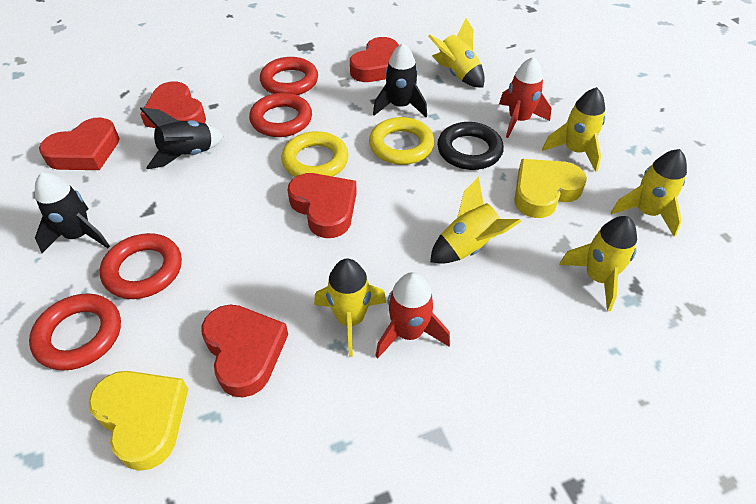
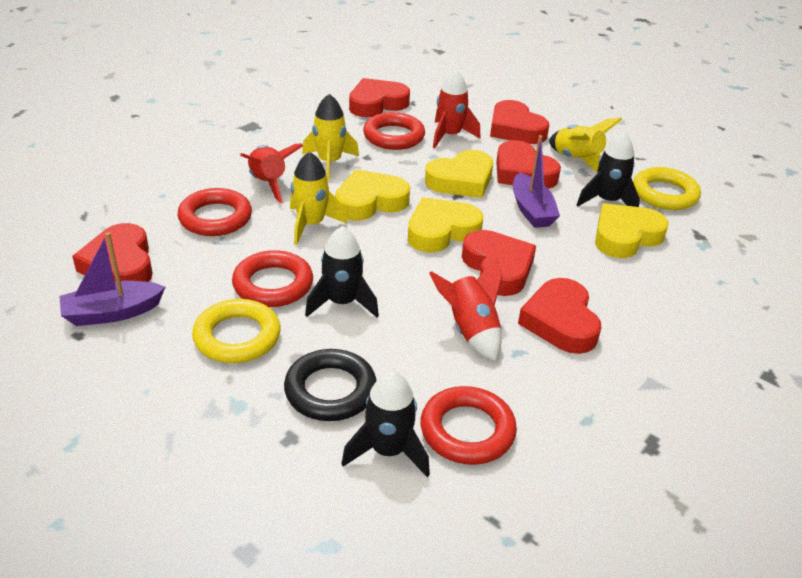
purple boat: none = 0 -> [59,232,165,326] [513,135,560,228] = 2
red heart: [39,117,120,170] [140,81,206,128] [201,305,288,398] [288,173,357,238] [350,37,399,82] = 5 -> [72,223,152,282] [349,78,410,117] [462,230,536,296] [490,100,549,144] [496,140,561,189] [518,278,601,354] = 6
red rocket: [375,272,450,358] [499,57,552,138] = 2 -> [240,144,303,203] [429,257,502,361] [433,70,480,148] = 3
yellow heart: [89,371,188,471] [514,159,587,218] = 2 -> [335,169,410,221] [408,197,483,253] [425,150,493,198] [595,203,669,258] = 4
yellow rocket: [314,259,387,357] [428,18,485,88] [430,177,521,264] [542,87,605,172] [559,216,637,311] [611,149,687,237] = 6 -> [290,151,348,245] [302,94,359,180] [549,117,622,172] = 3

